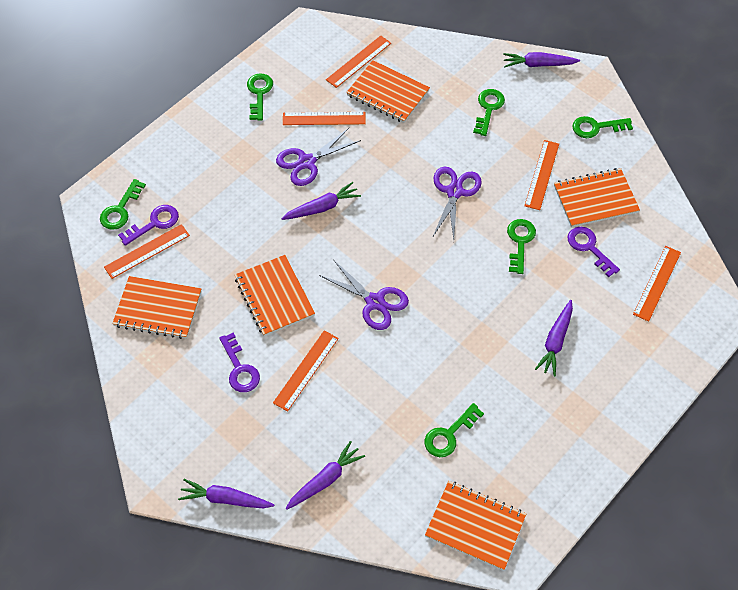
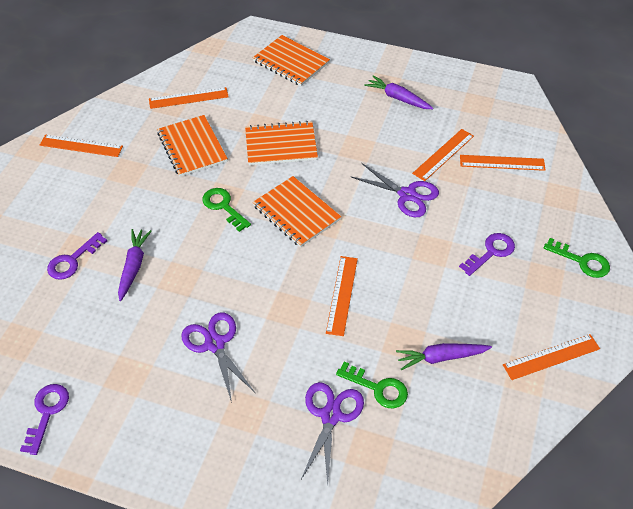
green key: [100,179,146,230] [247,73,273,121] [425,403,484,457] [473,89,505,136] [507,219,536,274] [572,116,633,138] = 6 -> [203,188,251,232] [336,361,408,408] [543,238,610,278] = 3
orange notebook: [112,276,202,339] [235,255,315,336] [346,60,430,123] [425,481,526,570] [554,168,640,227] = 5 -> [157,115,228,177] [245,121,318,165] [253,35,330,86] [253,176,341,247] = 4
purple carrot: [178,479,275,509] [281,182,361,220] [285,441,365,510] [503,52,580,67] [535,300,573,376] = 5 -> [118,229,152,301] [364,75,433,109] [396,343,492,370] = 3

